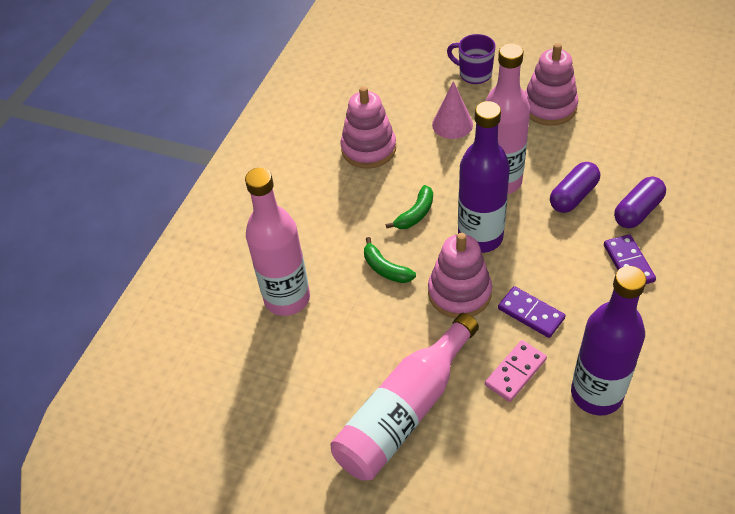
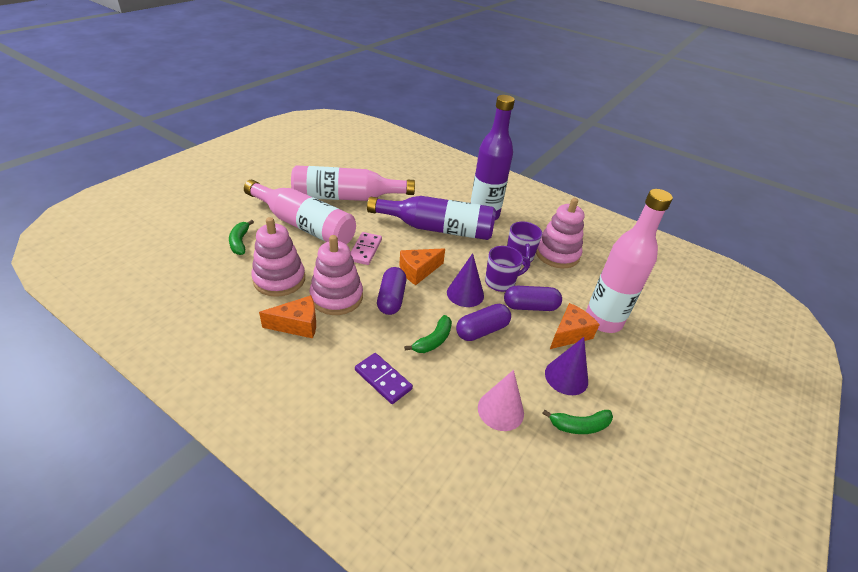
green banana: [364,237,416,283] [386,185,433,229] = 2 -> [229,220,254,255] [404,315,452,353] [542,409,613,434] = 3
orange cheese: none = 0 -> [259,295,316,338] [399,248,445,285] [550,303,600,349] = 3
purple capsule: [550,162,600,213] [614,177,666,228] = 2 -> [377,267,406,315] [456,304,511,341] [504,286,562,311] = 3
purple cone: none = 0 -> [447,253,484,307] [545,337,588,395] = 2
purple domino: [498,286,565,338] [604,234,656,284] = 2 -> [355,353,413,404] = 1
purple mug: [447,34,496,84] = 1 -> [485,246,530,292] [507,221,542,266] = 2

